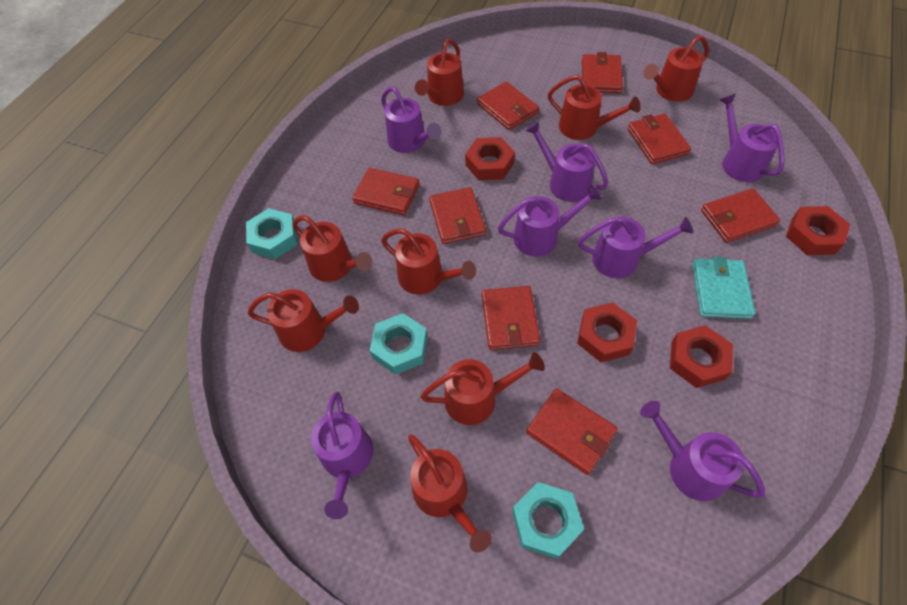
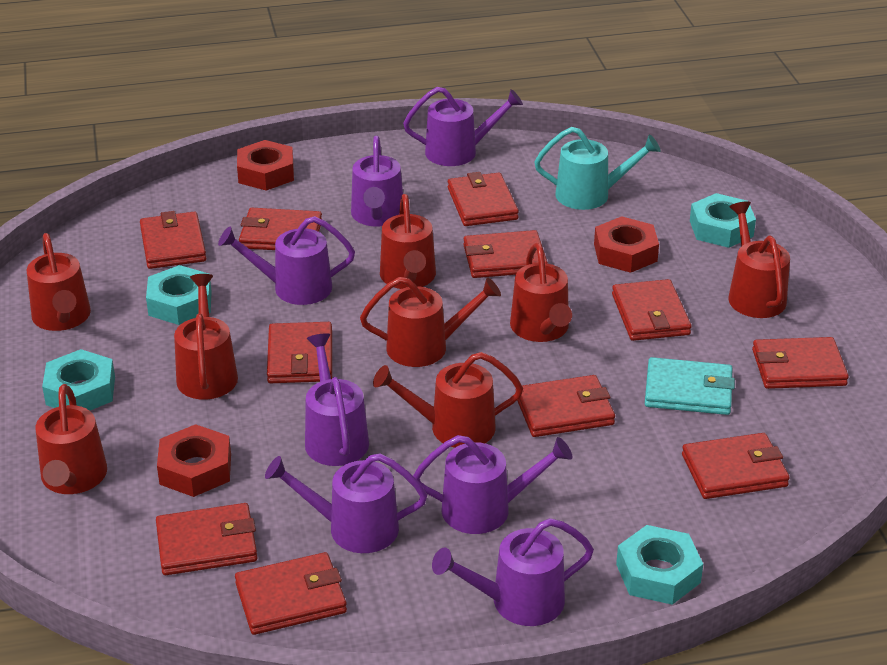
red nut: [465,137,515,180] [577,302,637,362] [670,325,733,388] [786,206,850,255] = 4 -> [157,424,231,497] [237,140,294,191] [594,216,659,273] = 3
red wallet: [352,168,420,215] [429,187,486,244] [477,82,539,130] [482,286,540,350] [526,388,618,475] [582,52,623,93] [627,114,691,164] [701,188,780,243] = 8 -> [140,211,206,269] [156,503,257,575] [235,552,347,635] [239,208,322,250] [267,322,332,383] [448,172,519,226] [463,230,548,278] [517,375,615,437] [612,279,692,341] [682,433,790,499] [752,337,849,389] = 11
turquoise nut: [246,208,298,259] [370,313,428,375] [512,482,584,559] = 3 -> [42,349,115,411] [146,265,212,325] [616,525,703,605] [690,193,756,248] = 4
turquoise watering can: none = 0 -> [534,127,661,210] = 1

